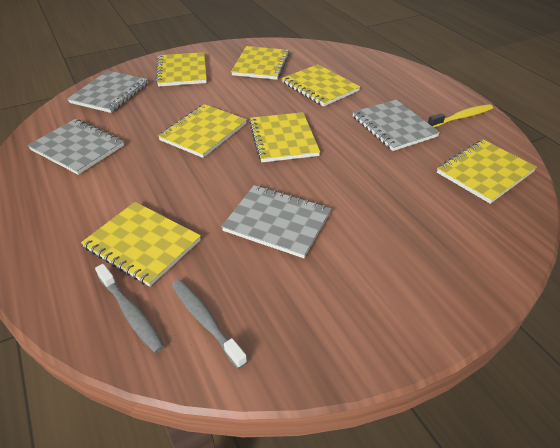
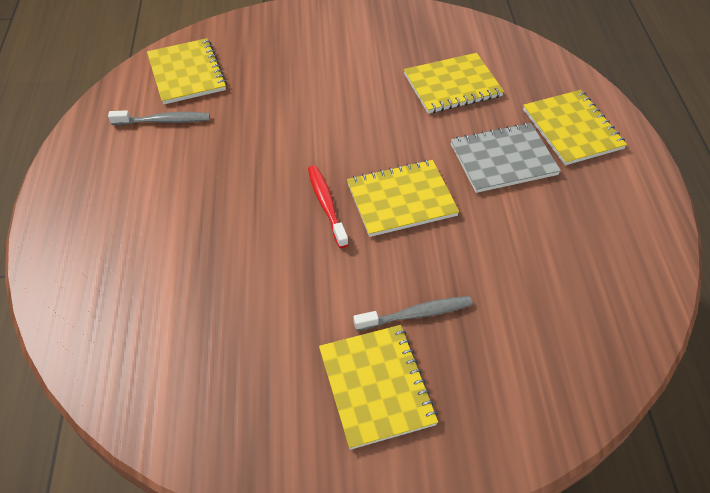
grey notebook: [27,119,124,175] [67,71,148,113] [221,185,331,258] [352,100,440,151] = 4 -> [451,123,561,193] = 1
red toothbrush: none = 0 -> [308,165,349,248] = 1
yellow notebook: [81,202,201,287] [156,52,207,87] [158,104,247,158] [231,46,290,80] [249,112,320,162] [282,64,360,107] [437,140,537,204] = 7 -> [147,38,227,105] [319,325,438,450] [347,160,459,237] [404,53,504,114] [523,90,627,165] = 5
yellow toothbrush: [428,104,493,127] = 1 -> none = 0

